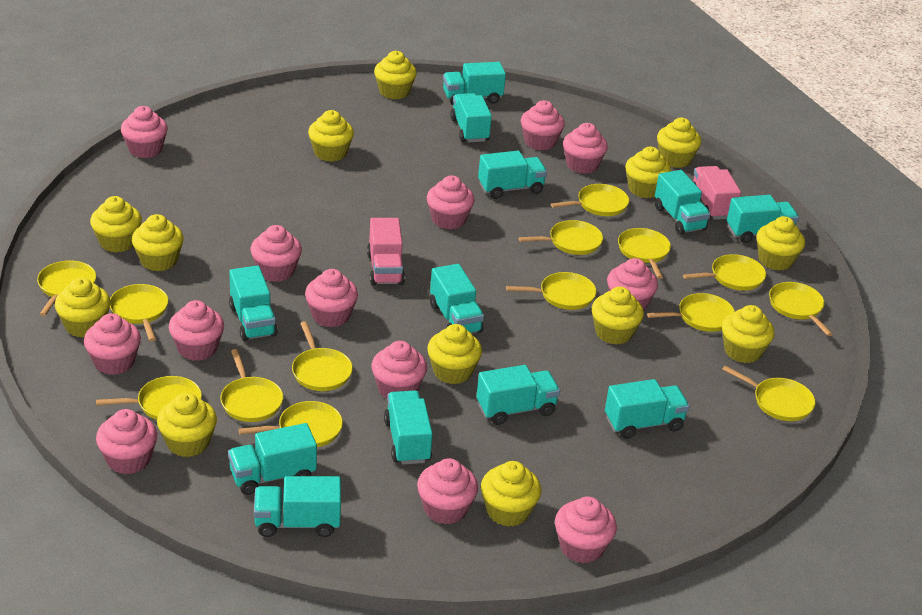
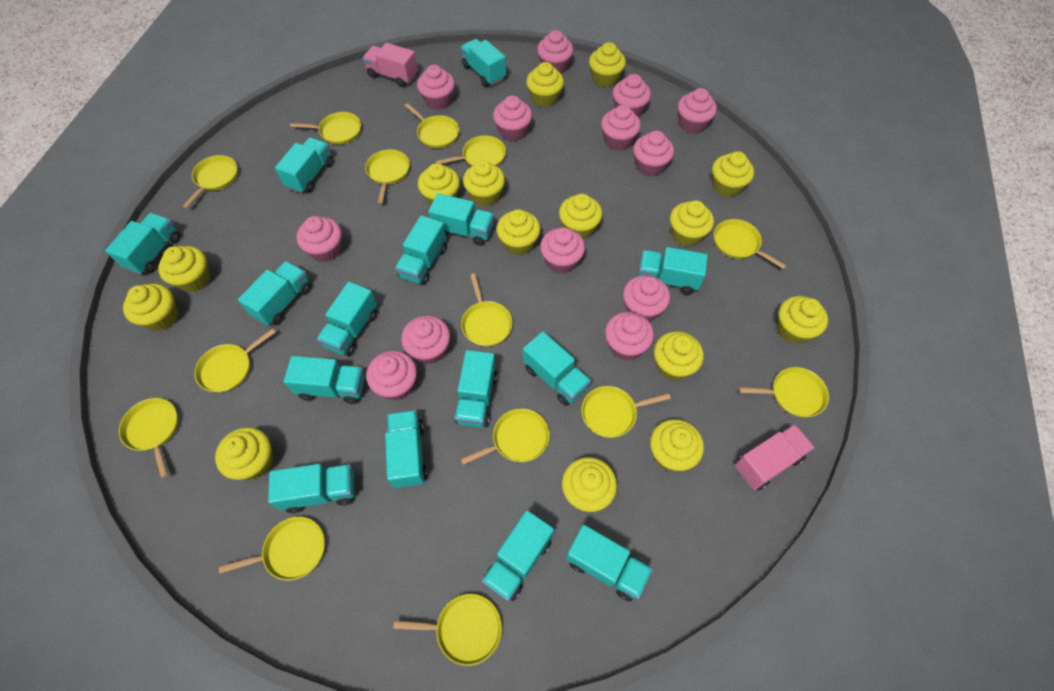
turquoise truck: [228,423,317,495] [229,266,278,341] [254,476,341,537] [384,390,433,465] [430,264,484,333] [443,62,506,105] [450,93,492,142] [476,365,560,425] [478,151,547,199] [605,379,690,439] [655,170,711,235] [727,195,799,243] = 12 -> [105,213,180,275] [238,261,311,326] [268,464,355,513] [275,138,333,193] [284,356,365,404] [317,282,377,356] [385,410,428,488] [395,216,446,285] [428,193,494,246] [455,350,497,428] [460,39,506,86] [482,510,554,601] [523,332,591,406] [566,525,653,602] [638,247,708,295] = 15
yellow cupcake: [55,278,111,338] [90,196,142,253] [132,214,184,271] [157,393,217,457] [308,110,354,162] [374,51,417,99] [427,324,482,384] [481,461,541,527] [592,287,644,345] [625,147,671,198] [657,118,701,168] [722,305,775,363] [756,216,805,271] = 13 -> [123,283,179,331] [158,246,210,292] [215,427,273,480] [418,163,460,206] [463,161,505,207] [496,209,540,255] [526,62,564,107] [559,194,602,239] [562,457,617,512] [589,42,626,87] [650,419,704,471] [654,331,704,381] [670,200,714,246] [712,151,754,197] [777,296,828,344] = 15

